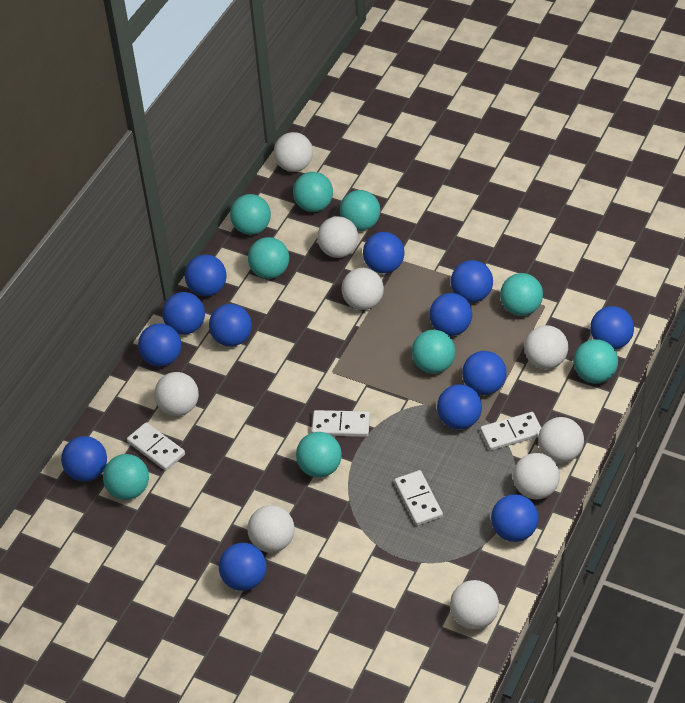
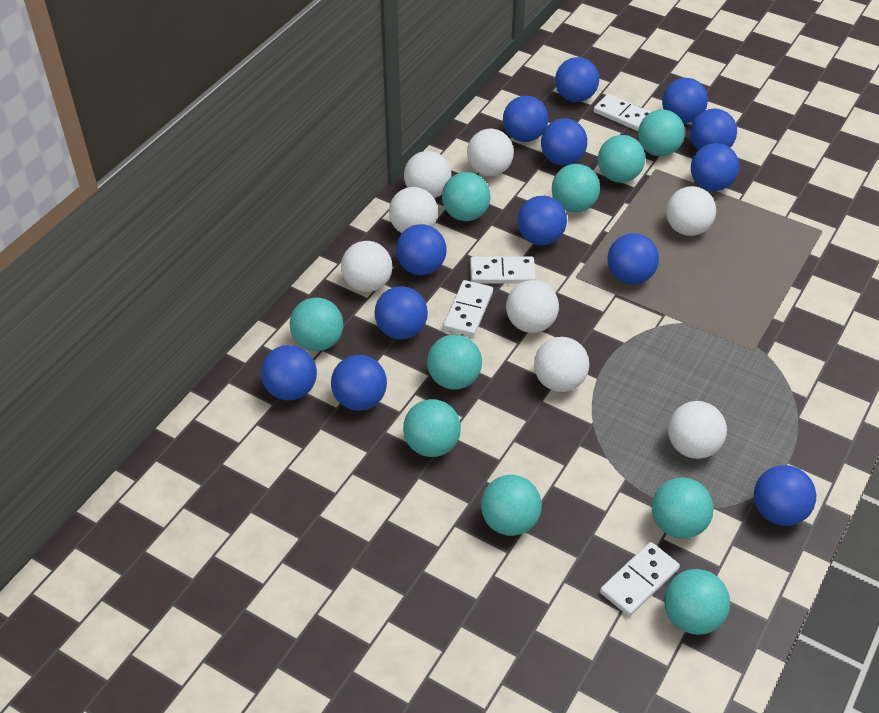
turquoise ball: [103,454,149,500] [230,194,271,235] [248,237,289,279] [293,172,333,212] [296,432,342,478] [340,190,380,231] [412,330,455,373] [500,273,543,316] [574,339,618,384] = 9 -> [290,297,343,351] [403,399,461,457] [427,334,482,390] [442,172,491,221] [481,475,542,536] [552,164,600,213] [598,135,645,183] [638,110,685,156] [651,477,714,539] [664,569,730,635] = 10
white ball: [154,372,199,416] [247,505,295,553] [274,132,313,172] [317,216,358,258] [341,268,384,310] [450,580,499,630] [513,453,560,499] [524,325,568,369] [538,417,584,463] = 9 -> [341,241,392,292] [389,187,438,233] [404,151,452,198] [467,129,514,176] [506,280,559,333] [534,337,589,392] [666,186,716,236] [668,401,727,459] = 8

